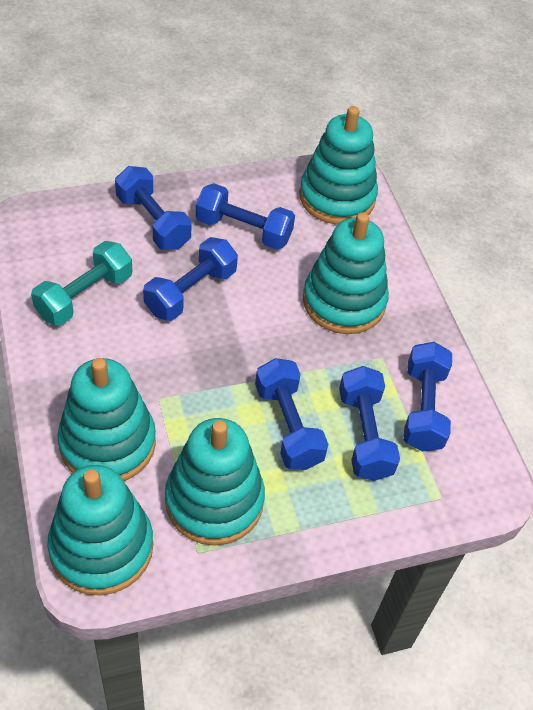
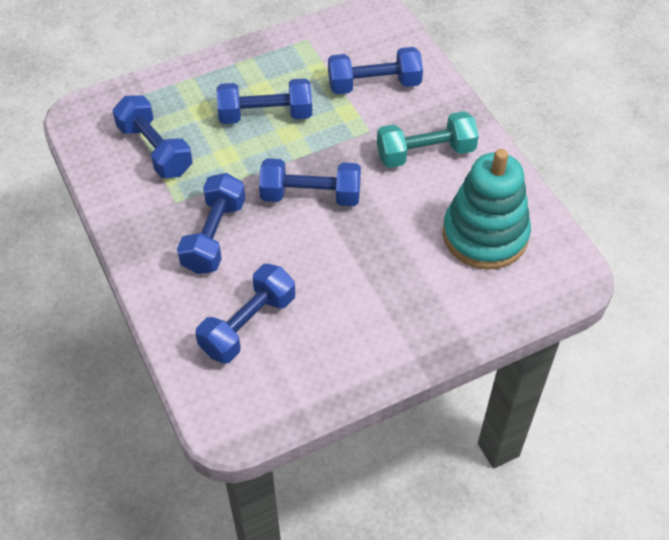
turquoise stacking toy: [47,465,153,596] [57,358,156,481] [165,418,265,546] [299,106,378,225] [303,212,389,334] = 5 -> [442,149,531,270] = 1

